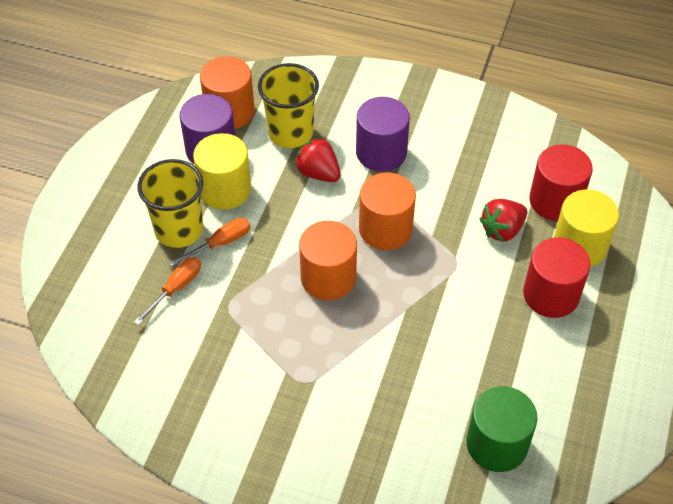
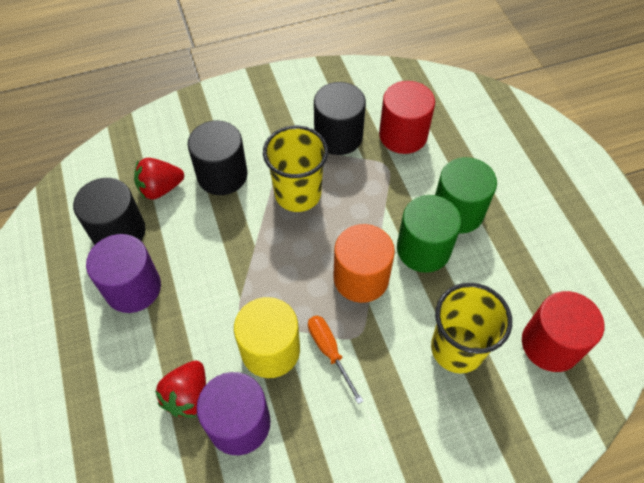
black cylinder: none = 0 -> [73,178,146,245] [188,121,248,195] [314,82,366,155] = 3
green cylinder: [466,386,537,472] = 1 -> [397,195,461,273] [435,157,497,234] = 2
orange cylinder: [200,56,254,129] [299,221,357,300] [359,172,416,250] = 3 -> [334,224,395,303] = 1
orange screwdriver: [134,257,201,325] [169,218,250,266] = 2 -> [308,315,363,404] = 1
yellow cylinder: [193,133,251,210] [553,190,619,267] = 2 -> [234,297,300,378] = 1

